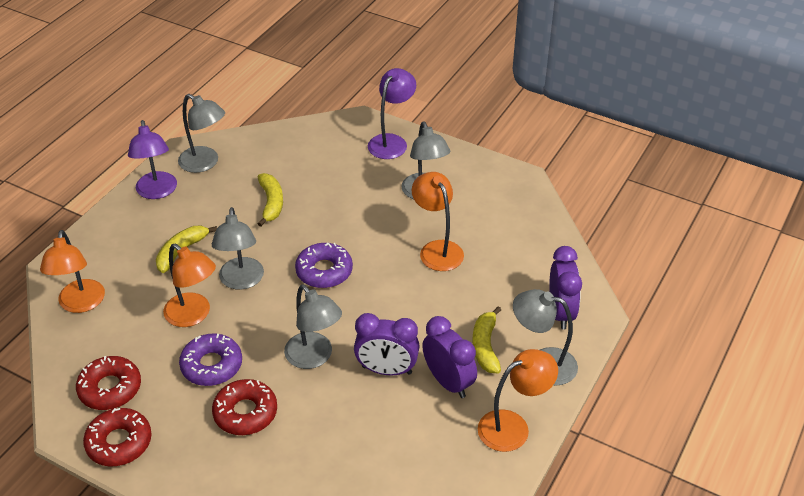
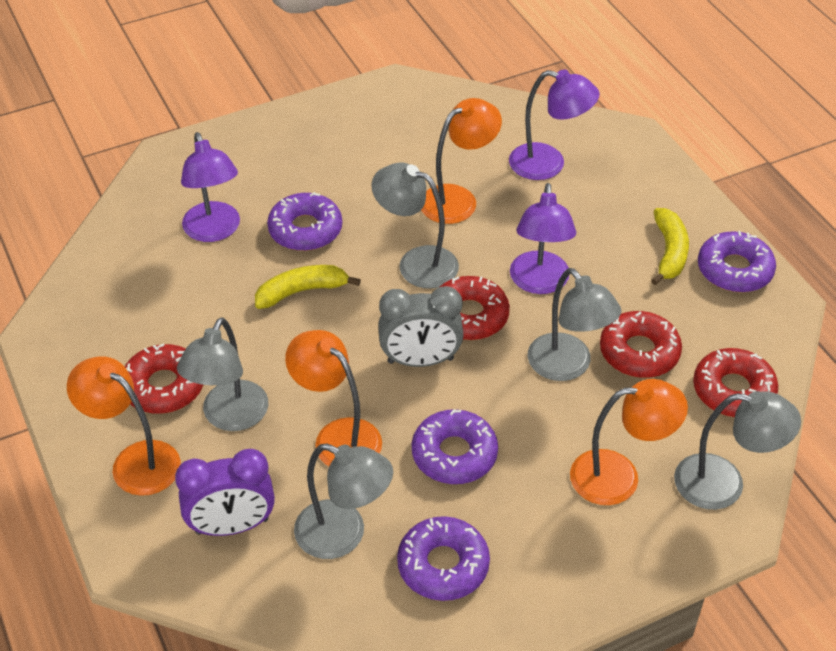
grey clock: none = 0 -> [378,286,464,367] = 1
purple clock: [354,313,420,375] [422,316,477,398] [549,246,582,330] = 3 -> [175,449,275,536] = 1
purple donut: [179,333,242,386] [295,243,353,288] = 2 -> [267,192,342,251] [397,516,490,601] [412,409,498,484] [698,231,776,293] = 4
purple lamp: [128,120,177,199] [368,68,416,159] = 2 -> [181,132,240,242] [509,69,600,180] [510,183,576,294] = 3
red donut: [76,356,141,410] [83,408,152,466] [212,379,277,435] = 3 -> [125,343,203,414] [440,276,510,340] [600,311,682,378] [693,348,778,417] = 4
yellow banana: [156,226,217,273] [258,173,283,227] [472,307,501,373] = 3 -> [255,265,361,309] [651,208,689,285] = 2

